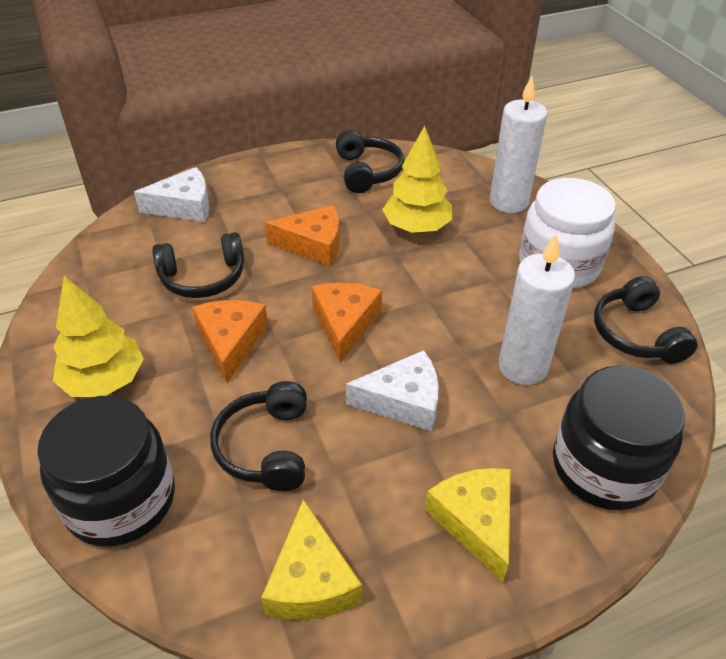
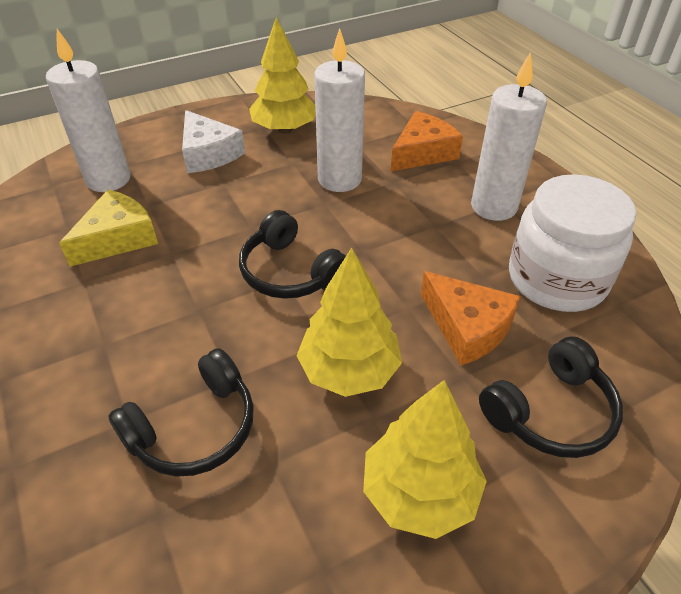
black headphones: [152,232,244,298] [210,381,307,491] [336,130,404,193] [594,276,698,364] = 4 -> [108,348,254,477] [239,210,346,299] [479,336,623,458] = 3
black jar: [37,396,175,547] [553,365,685,511] = 2 -> none = 0
orange cheese: [193,300,268,383] [265,205,340,266] [312,283,382,362] = 3 -> [391,111,463,171] [421,271,521,365] = 2
white candle: [489,76,548,213] [498,233,575,385] = 2 -> [46,29,131,192] [314,28,365,192] [471,52,547,221] = 3
white cheese: [134,167,209,222] [346,350,439,431] = 2 -> [182,110,245,173] = 1
yellow cheese: [261,500,362,620] [425,468,511,582] = 2 -> [59,189,158,267] = 1
yellow tree: [53,276,144,397] [382,126,452,233] = 2 -> [249,17,316,134] [296,247,402,397] [363,380,487,539] = 3

